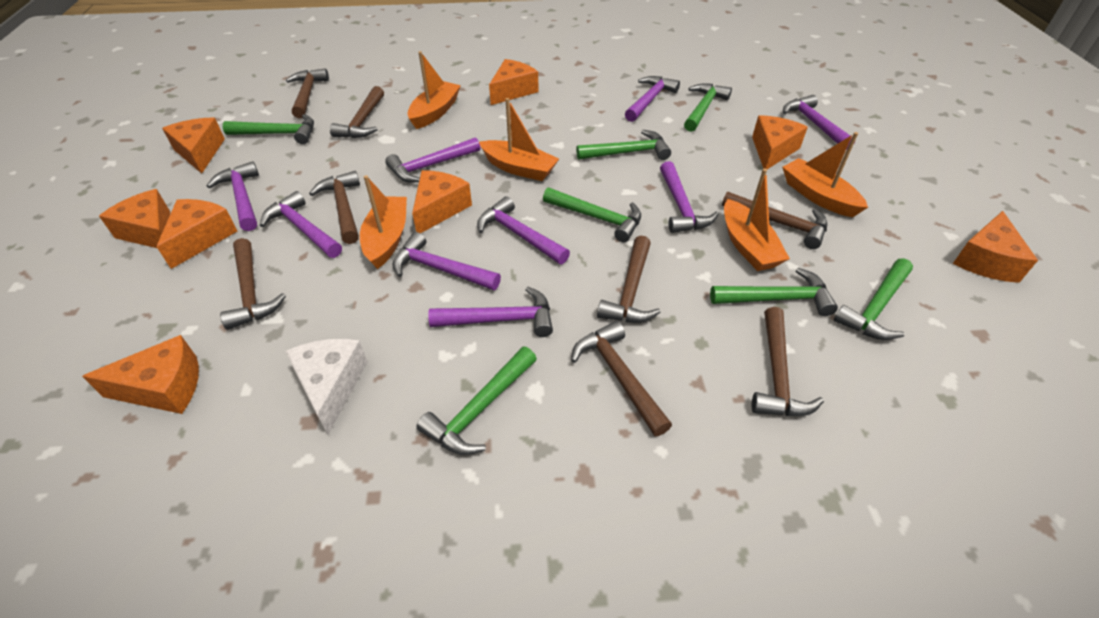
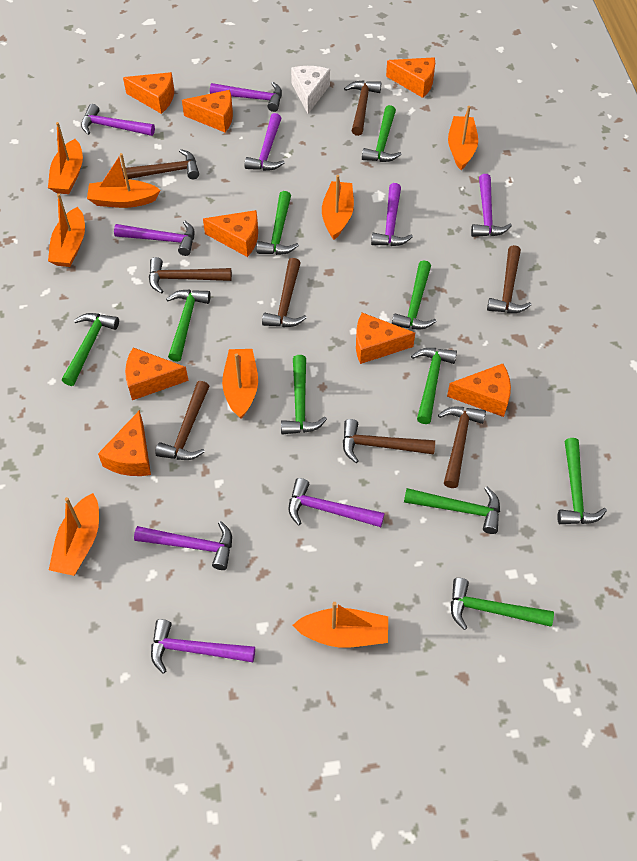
green hammer: [223,114,314,144] [416,347,537,455] [543,188,641,242] [576,130,671,160] [684,83,732,132] [710,268,838,316] [834,258,913,340] = 7 -> [62,313,119,386] [166,290,211,362] [256,191,299,255] [281,355,327,435] [362,105,402,162] [392,260,437,329] [404,487,500,534] [411,348,457,424] [451,578,554,630] [558,438,607,524] = 10
orange boat: [360,175,407,269] [407,51,461,129] [479,98,559,181] [724,168,790,271] [782,132,868,217] = 5 -> [48,122,83,194] [48,193,85,267] [49,493,99,576] [87,153,161,208] [222,349,258,419] [292,602,388,648] [322,175,354,240] [448,106,478,170] = 8

